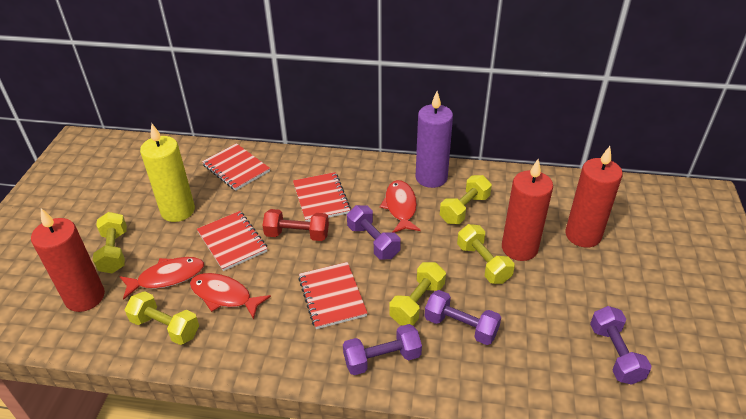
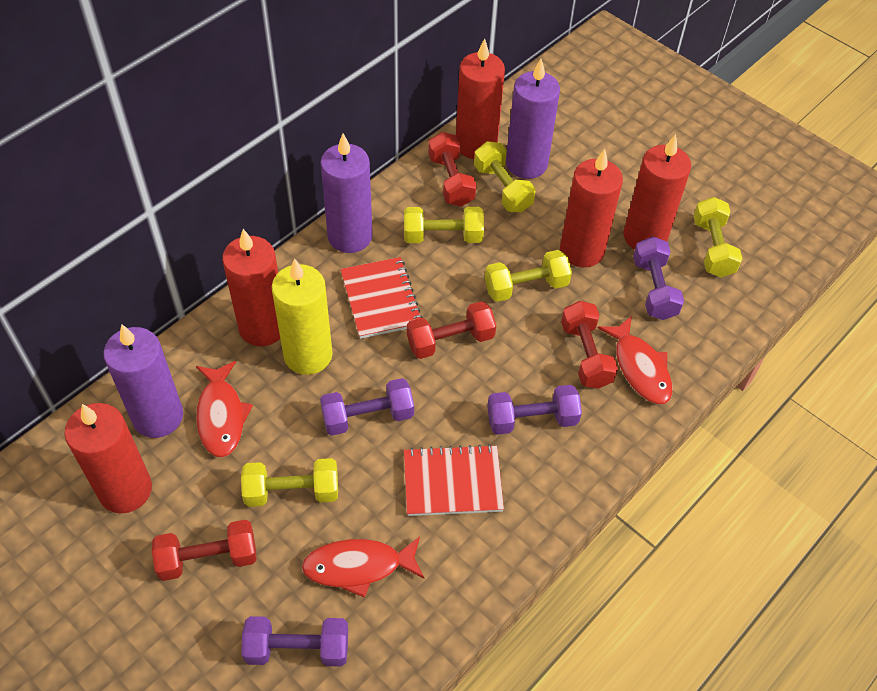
purple candle: [415,91,453,188] = 1 -> [103,324,183,438] [320,133,373,253] [506,59,560,179] = 3
red candle: [31,208,105,312] [502,159,553,261] [565,146,623,247] = 3 -> [64,403,152,513] [222,229,280,346] [456,38,505,159] [560,149,623,267] [623,134,691,249] = 5
red dumbbell: [262,209,329,241] = 1 -> [152,520,257,581] [407,301,496,359] [428,132,477,207] [561,301,618,389] = 4
red notebook: [197,211,268,271] [202,143,270,191] [293,172,351,222] [298,262,368,329] = 4 -> [340,257,423,339] [404,444,504,516] = 2

